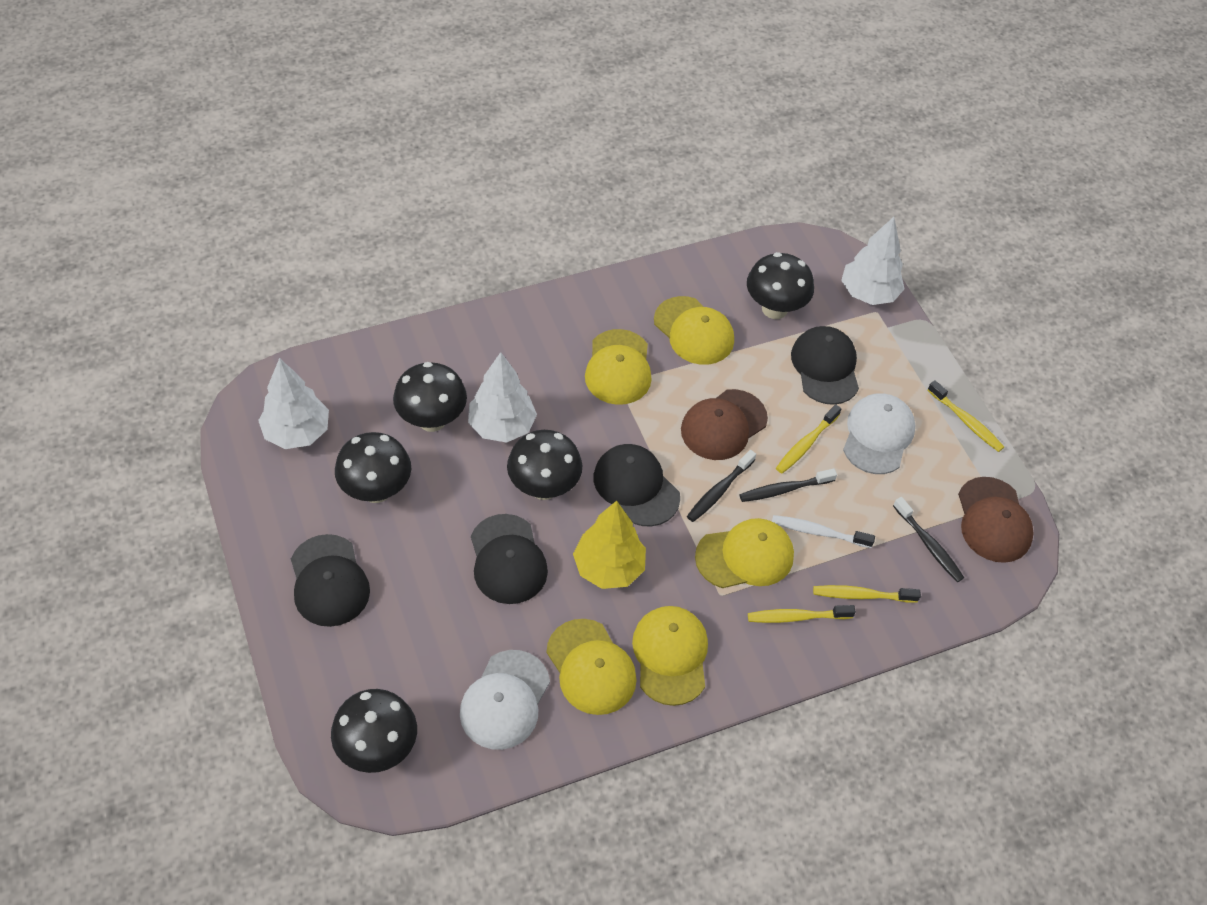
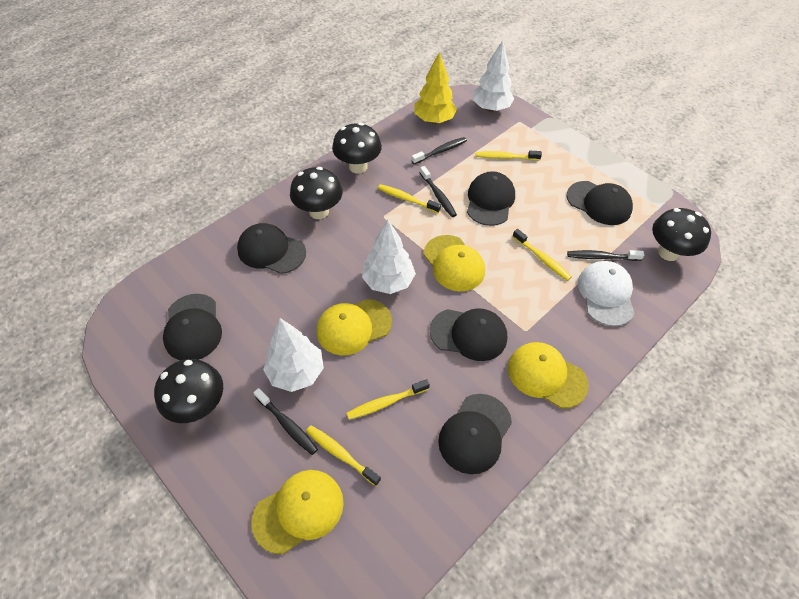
black cap: [291,534,370,627] [471,514,548,604] [594,444,680,526] [791,326,859,405] = 4 -> [163,294,222,361] [237,223,306,274] [430,308,507,361] [438,394,512,474] [467,171,515,226] [567,181,633,225] = 6
black mushroom: [331,689,417,773] [335,432,411,503] [393,362,467,432] [507,430,582,500] [747,252,814,319] = 5 -> [154,359,223,423] [290,167,343,219] [332,123,382,173] [652,208,711,261] = 4
black toothbrush: [687,450,756,522] [739,468,837,502] [893,497,964,582] = 3 -> [253,388,318,455] [411,137,467,164] [420,166,457,217] [567,250,644,261] = 4
brown cap: [681,389,768,460] [958,477,1034,563] = 2 -> none = 0
white cap: [460,650,550,750] [843,393,915,474] = 2 -> [578,261,634,326] = 1
white toothbrush: [772,515,875,548] = 1 -> none = 0
yellow cap: [546,619,637,715] [585,329,652,405] [632,606,708,706] [654,296,734,365] [695,518,794,588] = 5 -> [252,470,344,554] [317,299,392,355] [424,235,485,292] [508,342,588,409] = 4
yellow toothbrush: [748,605,856,623] [776,404,841,473] [813,585,921,603] [928,380,1004,452] = 4 -> [306,425,381,486] [347,379,430,420] [378,184,441,213] [476,151,542,161] [512,229,572,281] = 5

